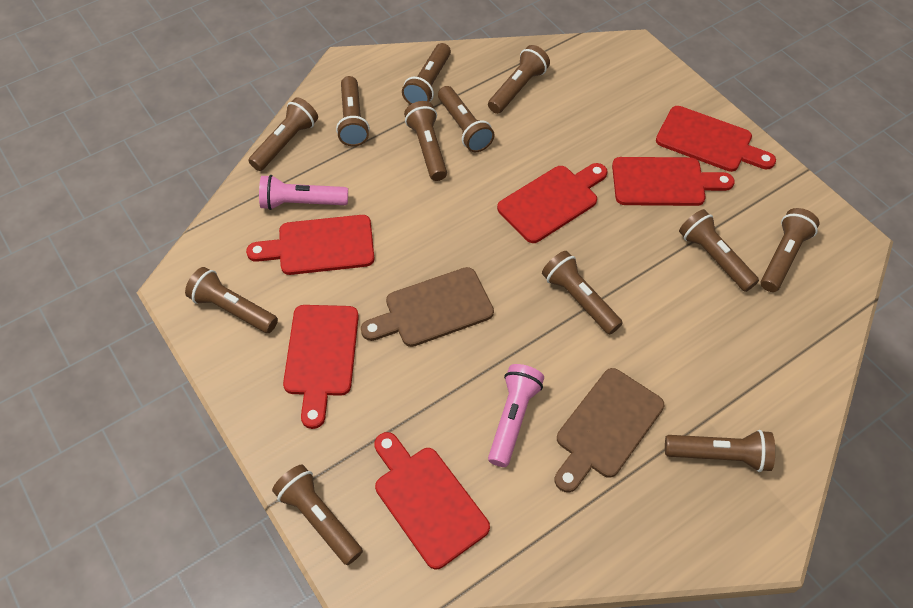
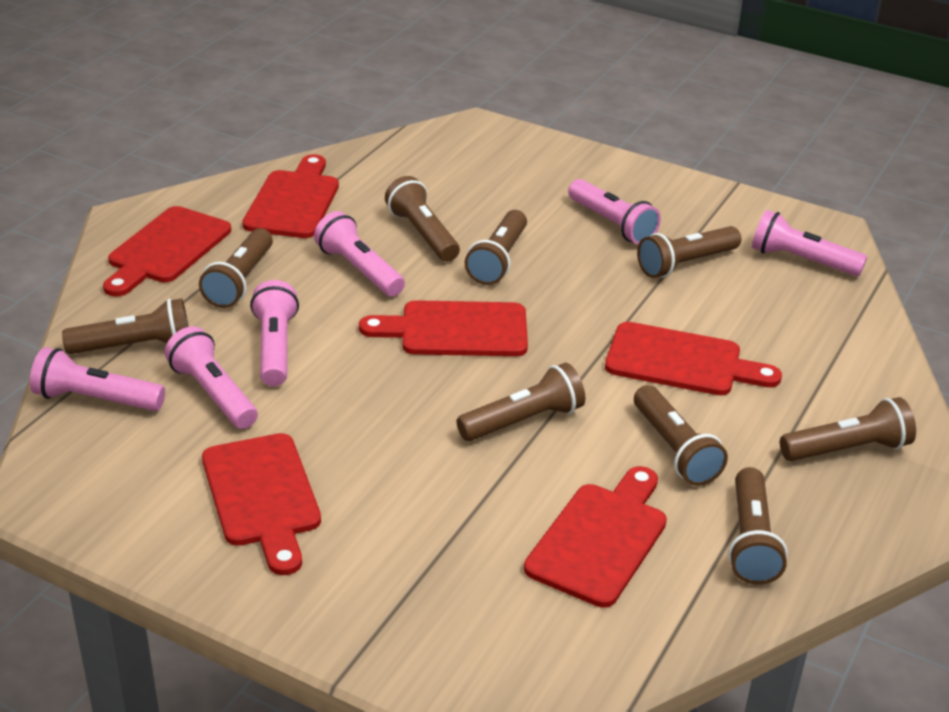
brown cutting board: [361,267,494,347] [555,368,664,493] = 2 -> none = 0
brown flashlight: [185,267,278,333] [248,97,318,171] [272,464,363,565] [336,76,370,146] [402,43,451,105] [404,101,447,181] [438,86,495,153] [488,45,550,114] [542,251,623,335] [665,430,775,472] [679,209,759,292] [760,208,820,292] = 12 -> [62,298,189,354] [199,228,273,308] [385,176,460,262] [456,363,585,441] [465,210,527,285] [634,385,728,486] [637,226,741,278] [728,467,788,585] [780,397,916,461] = 9
pink flashlight: [259,175,348,210] [488,364,544,467] = 2 -> [30,347,165,411] [165,326,258,429] [250,280,299,386] [314,211,405,297] [568,179,661,245] [752,210,867,276] = 6

